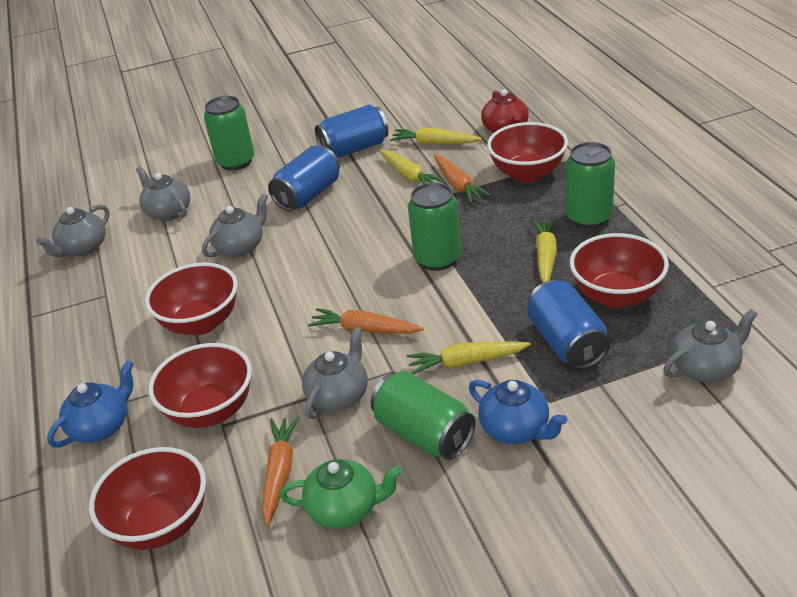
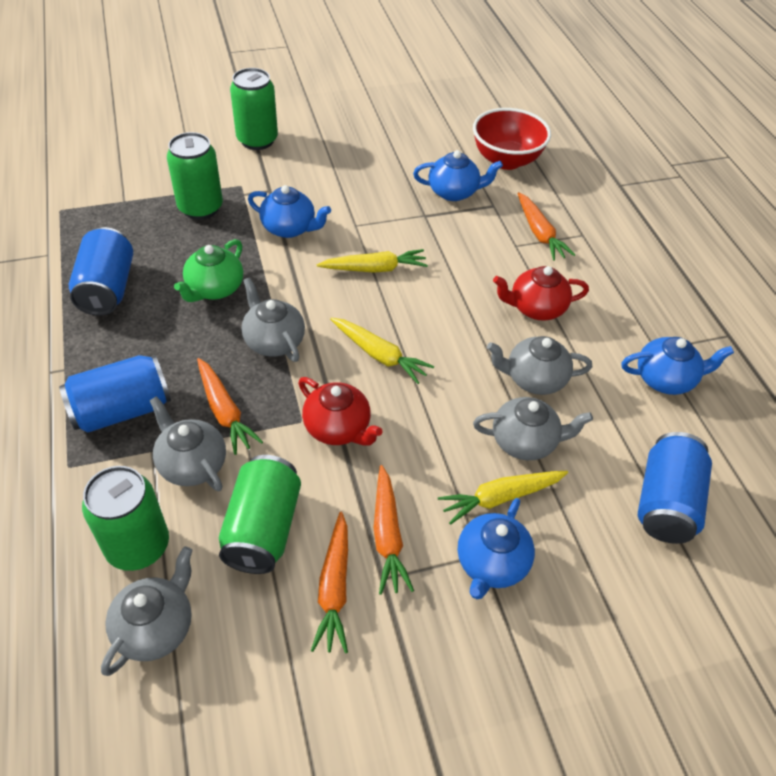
blue teapot: [47,360,133,448] [469,380,568,444] = 2 -> [248,185,331,238] [413,150,503,201] [458,498,535,599] [621,337,734,395] = 4
orange carrot: [262,417,300,526] [308,308,424,334] [433,155,491,203] = 3 -> [197,358,263,455] [311,512,348,653] [374,465,414,595] [518,192,575,261] = 4
red bowl: [89,447,206,550] [145,262,237,335] [148,343,252,428] [487,122,568,182] [570,233,669,308] = 5 -> [473,108,551,170] = 1
red teapot: [481,89,529,133] = 1 -> [298,377,383,445] [493,266,589,320] = 2
yellow carrot: [379,150,445,184] [390,127,482,144] [407,341,531,374] [531,218,557,282] = 4 -> [317,249,428,273] [330,318,434,384] [438,471,568,525] = 3

